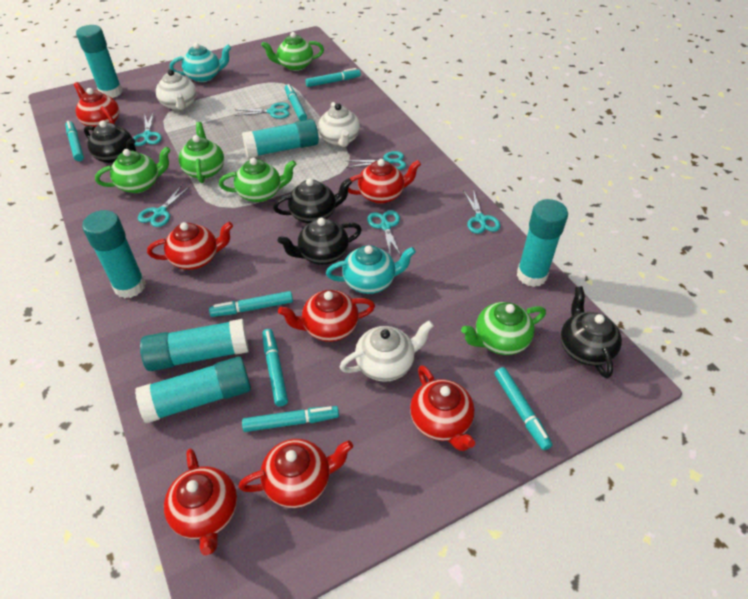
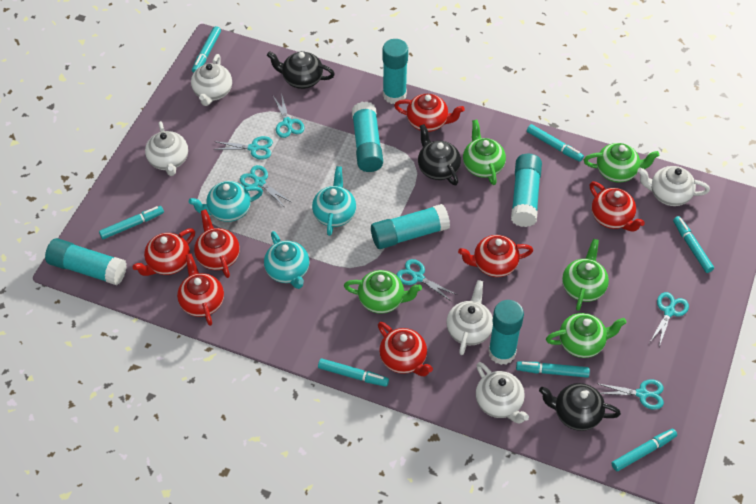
black teapot: [84,120,136,164] [273,178,352,224] [278,218,362,265] [561,286,622,378] = 4 -> [267,51,335,89] [418,124,461,186] [539,383,621,431] = 3
turquoise teapot: [170,43,231,82] [326,245,416,294] = 2 -> [189,181,263,222] [264,231,309,289] [312,166,356,236] = 3
white teapot: [156,69,196,110] [318,102,360,147] [340,320,434,382] = 3 -> [145,121,188,176] [191,54,232,106] [446,280,493,355] [476,362,529,424] [637,166,710,206] = 5

